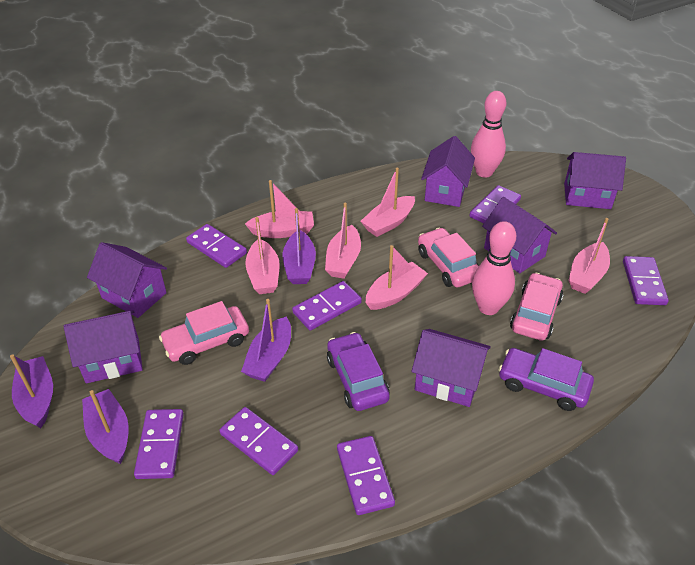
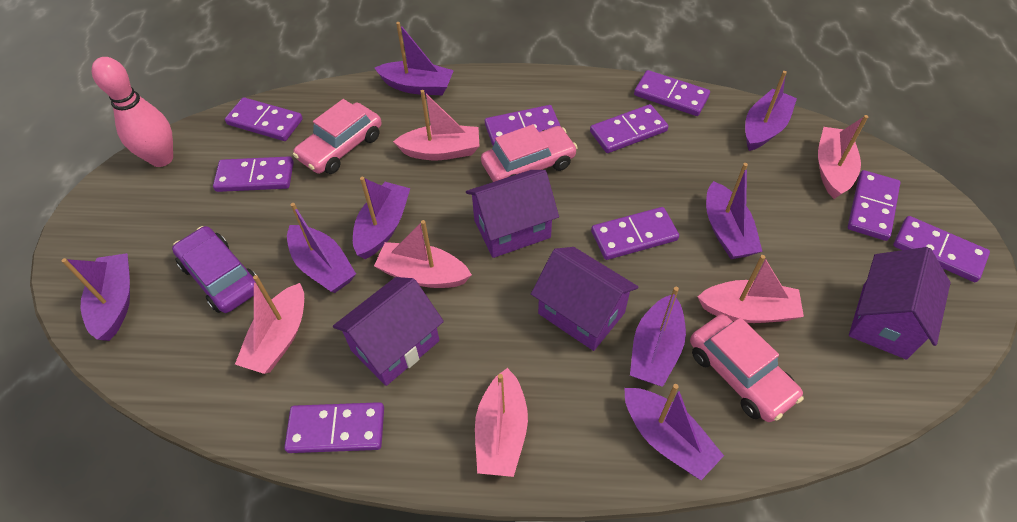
pink bowling pin: [471,91,506,178] [472,221,516,315] = 2 -> [92,57,173,167] = 1
purple boat: [10,354,53,428] [82,389,129,464] [241,299,291,382] [282,208,316,284] = 4 -> [61,253,130,341] [287,203,356,293] [353,177,410,259] [375,22,454,95] [624,384,724,480] [630,287,686,387] [706,163,763,259] [745,71,797,151] = 8
purple car: [327,332,390,411] [499,348,594,411] = 2 -> [172,226,256,313] = 1
purple domino: [134,409,184,479] [186,224,247,268] [219,407,298,475] [292,281,362,331] [337,436,395,515] [470,185,521,223] [623,256,669,305] = 7 -> [213,156,294,192] [225,97,303,141] [284,402,384,453] [485,105,561,145] [590,104,668,153] [591,207,679,260] [634,70,710,116] [848,170,901,241] [893,216,990,282] = 9
purple house: [64,310,143,383] [87,242,167,318] [411,329,491,407] [421,136,475,207] [482,197,557,273] [564,152,626,209] = 6 -> [333,277,444,386] [466,170,559,258] [531,247,638,351] [849,247,950,360] = 4

